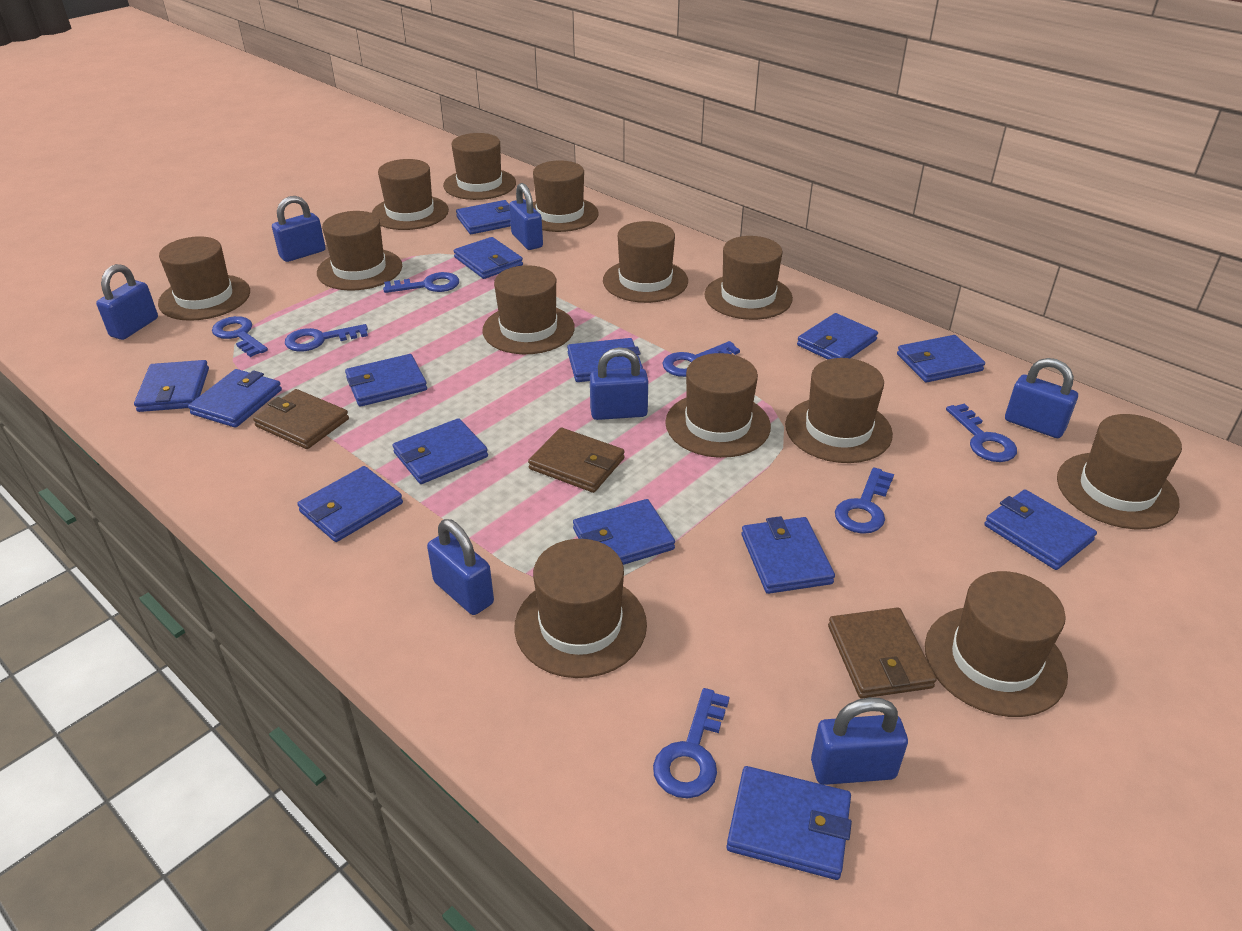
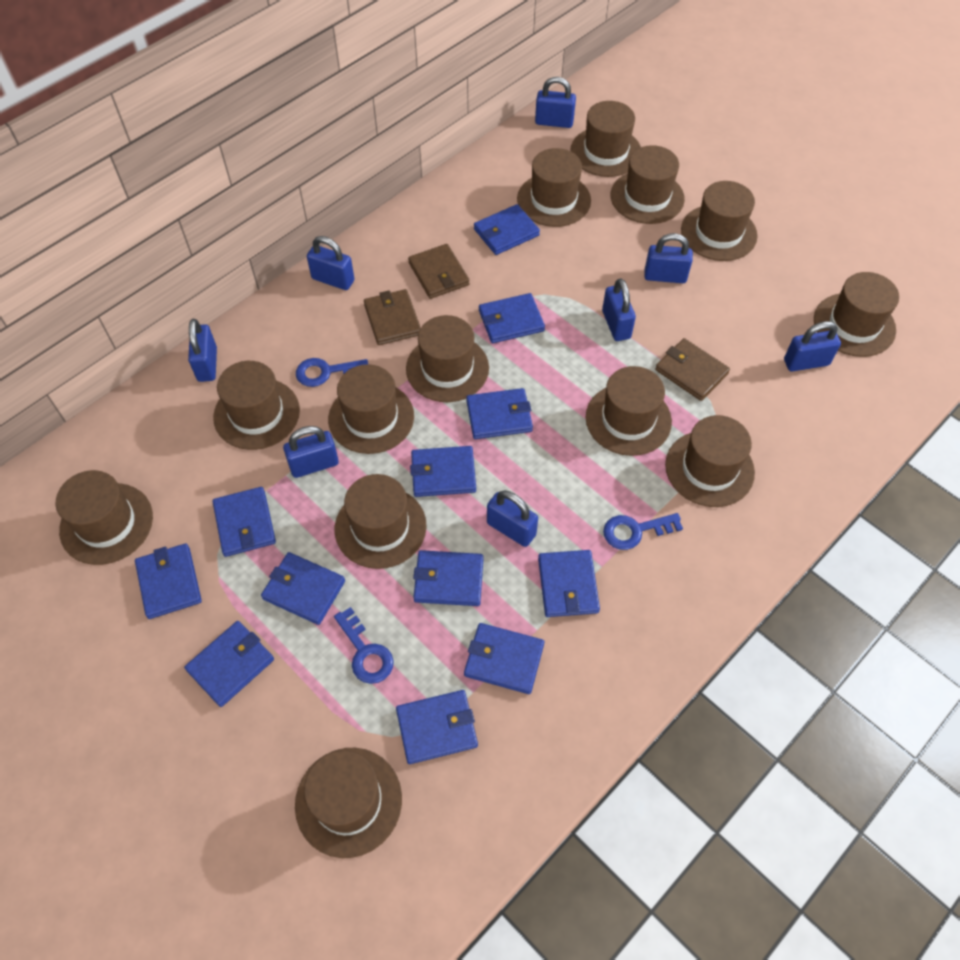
blue key: [212,316,268,357] [285,324,368,352] [383,272,459,293] [653,688,730,798] [662,341,740,377] [835,467,894,534] [946,403,1017,462] = 7 -> [296,358,368,387] [334,607,394,684] [603,513,683,550] = 3
blue padlock: [96,264,158,340] [272,196,326,262] [427,519,494,615] [509,183,543,250] [590,347,648,420] [811,697,908,785] [1005,358,1078,438] = 7 -> [188,319,217,382] [283,426,339,478] [307,236,354,290] [487,490,538,547] [535,77,576,128] [602,279,636,341] [644,233,693,283] [784,321,841,372] = 8
blue wallet: [134,360,209,412] [188,369,282,428] [297,466,403,542] [345,354,427,407] [393,418,488,484] [454,237,523,279] [456,200,511,234] [567,338,643,382] [573,499,675,565] [726,766,852,880] [741,516,835,594] [797,313,878,360] [897,335,985,383] [984,489,1097,570] = 14 -> [135,543,202,619] [184,621,274,707] [212,487,276,557] [261,552,345,625] [396,690,478,764] [410,446,476,497] [413,550,484,606] [464,623,544,694] [466,388,533,439] [474,204,540,255] [479,293,545,343] [538,550,600,617] = 12

